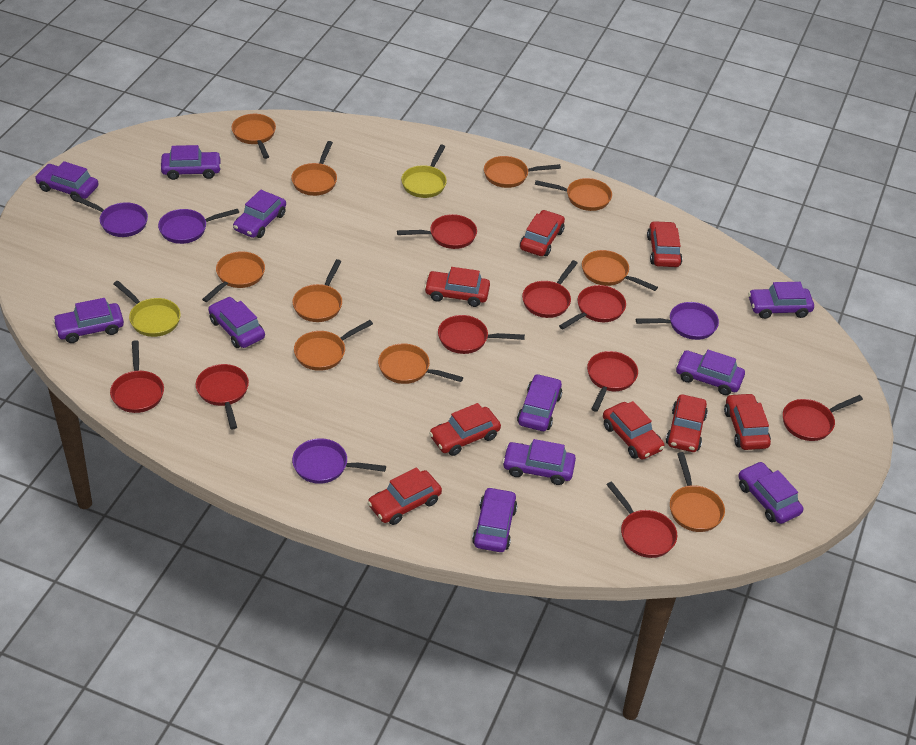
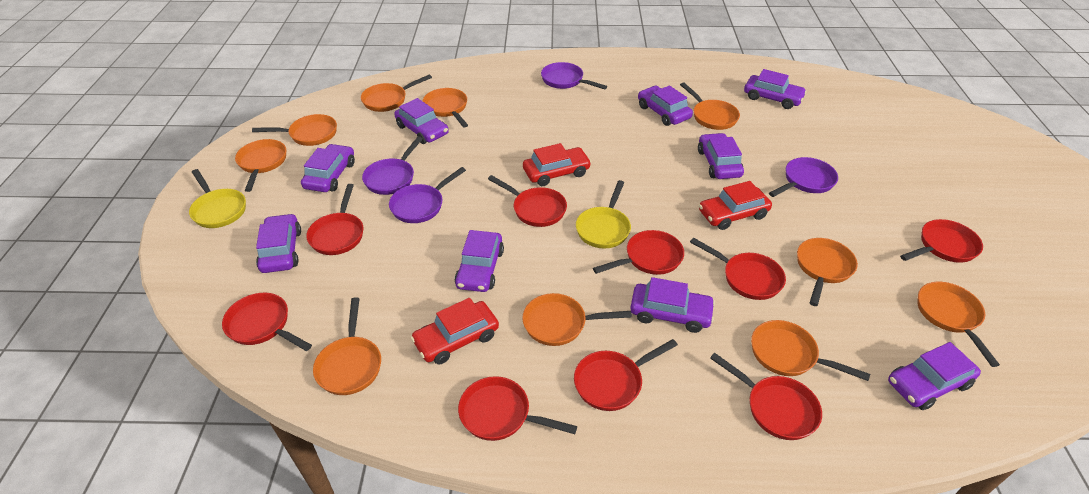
purple car: [35,161,98,202] [53,298,124,343] [161,145,221,180] [208,297,265,348] [233,190,286,238] [472,487,517,552] [502,439,576,485] [517,374,562,431] [676,350,745,395] [738,462,803,524] [748,282,814,319] = 11 -> [256,214,301,273] [301,144,355,192] [394,98,449,144] [455,230,504,292] [630,277,715,333] [638,85,693,126] [698,133,744,179] [744,69,807,109] [888,342,981,410] = 9
red car: [368,467,442,525] [424,267,490,307] [429,403,501,456] [520,210,565,256] [603,401,665,460] [647,221,682,267] [666,394,708,452] [724,393,771,450] = 8 -> [411,298,499,364] [523,143,591,186] [699,181,772,230] = 3

